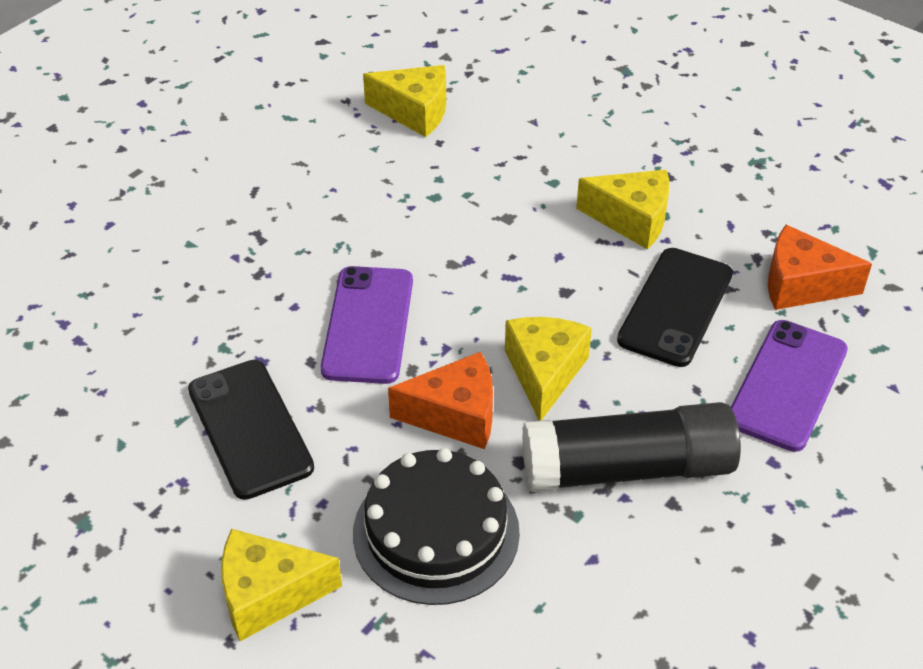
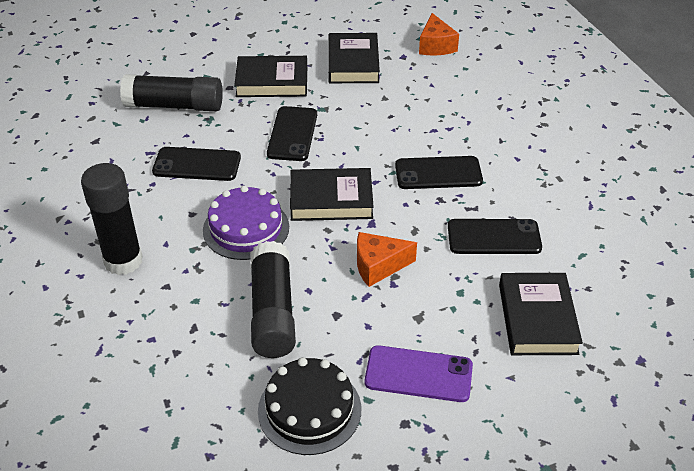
black book: none = 0 -> [234,56,307,97] [290,168,374,221] [328,33,380,83] [499,273,583,355] = 4
black glue stick: [522,402,741,492] = 1 -> [81,163,143,275] [120,74,223,111] [251,241,296,358] = 3
black phone: [188,360,314,500] [617,248,733,367] = 2 -> [152,147,241,181] [267,106,317,161] [395,156,483,189] [448,219,542,254] = 4
purple cake: none = 0 -> [203,185,289,260] = 1
purple phone: [321,266,413,384] [731,320,848,452] = 2 -> [365,345,473,402] = 1
yellow cheese: [221,529,342,641] [363,65,446,137] [505,317,592,421] [576,170,669,250] = 4 -> none = 0

